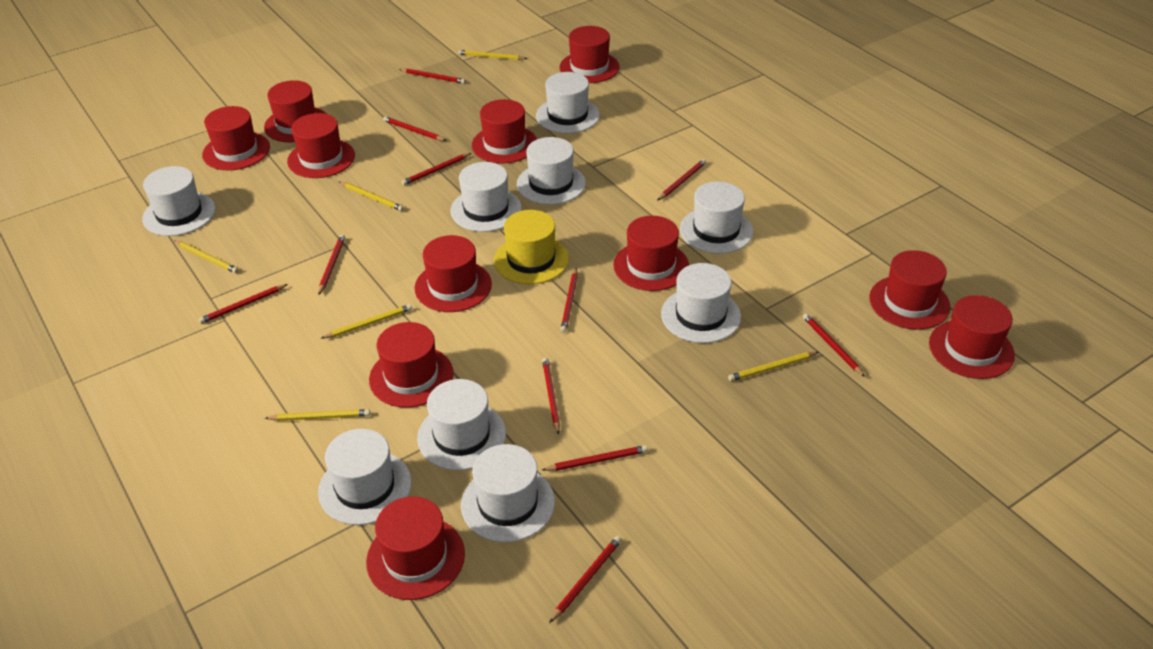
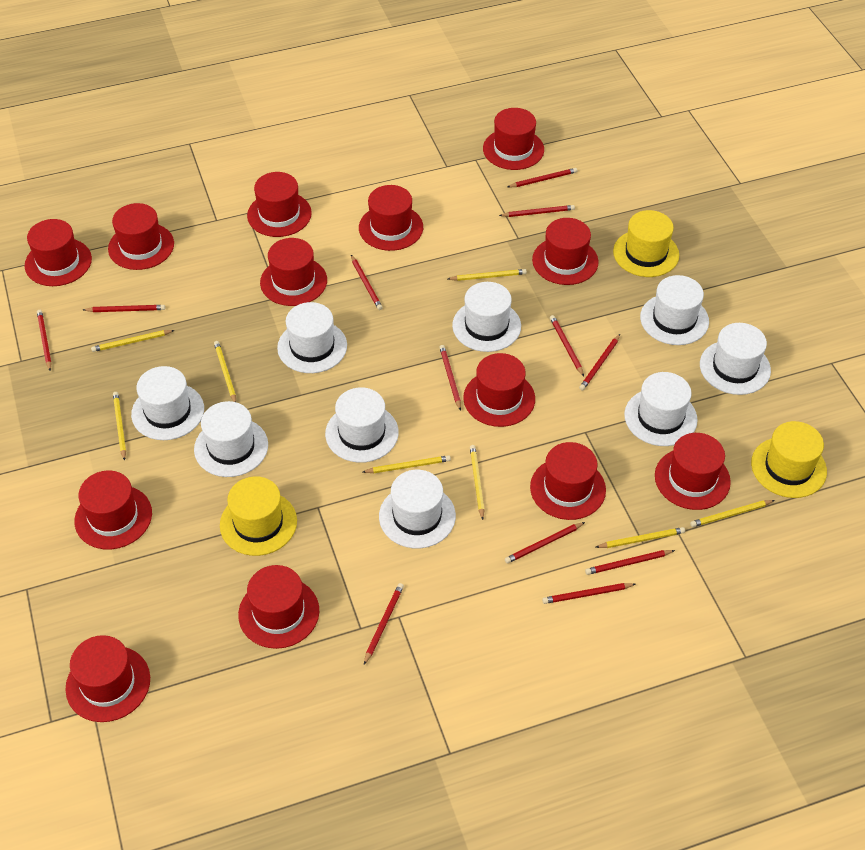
red hat: [202,106,270,170] [264,80,326,142] [287,113,355,178] [366,497,465,600] [369,322,454,408] [415,235,492,312] [472,99,537,163] [559,26,620,83] [613,216,689,291] [869,250,951,330] [929,295,1015,379] = 11 -> [24,219,92,286] [65,635,150,722] [74,471,152,550] [108,203,174,270] [238,565,319,649] [247,172,312,237] [260,238,327,306] [359,185,423,251] [463,353,535,427] [483,108,544,170] [530,442,606,520] [532,218,599,285] [655,433,731,510] = 13
red pencil: [198,284,288,324] [318,235,345,294] [383,116,446,141] [399,68,466,84] [402,153,471,185] [542,358,560,435] [542,445,648,471] [549,536,622,623] [560,268,578,333] [657,159,706,201] [803,313,865,377] = 11 -> [37,310,52,371] [83,305,165,312] [351,255,383,310] [364,583,404,665] [439,345,461,411] [499,205,575,217] [505,522,585,564] [507,168,577,187] [542,583,635,604] [550,315,584,376] [579,334,620,391] [585,550,675,575] = 12
yellow hat: [494,210,569,284] = 1 -> [220,476,297,556] [613,210,679,277] [751,421,827,498] = 3
yellow pencil: [174,240,239,273] [265,409,370,421] [320,304,412,339] [339,182,404,211] [458,50,527,60] [728,352,818,381] = 6 -> [91,330,175,352] [113,392,126,461] [214,341,236,402] [363,455,451,473] [448,269,527,281] [470,445,484,520] [596,527,685,548] [690,500,775,527] = 8

